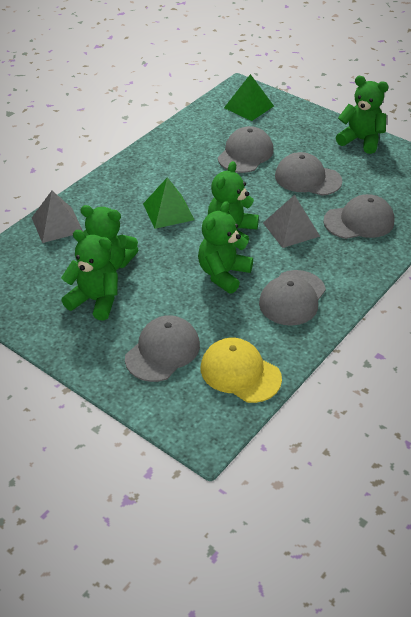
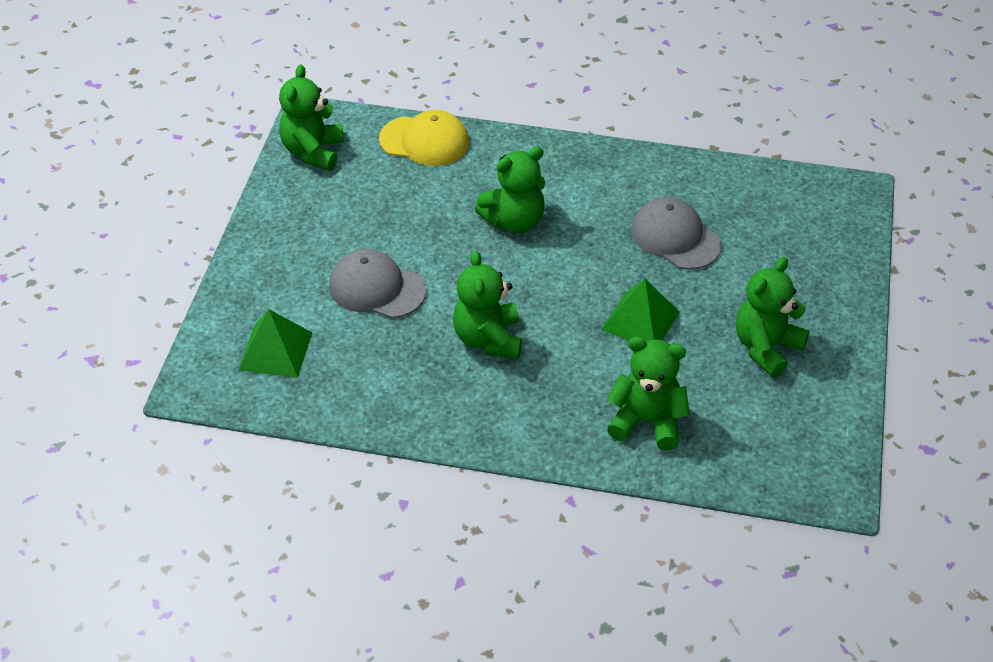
grey cap: [125,315,200,382] [218,126,274,173] [259,270,326,326] [275,152,342,196] [323,194,394,239] = 5 -> [329,249,426,318] [631,197,722,270] = 2
grey pyramid: [32,191,83,243] [263,195,320,248] = 2 -> none = 0

